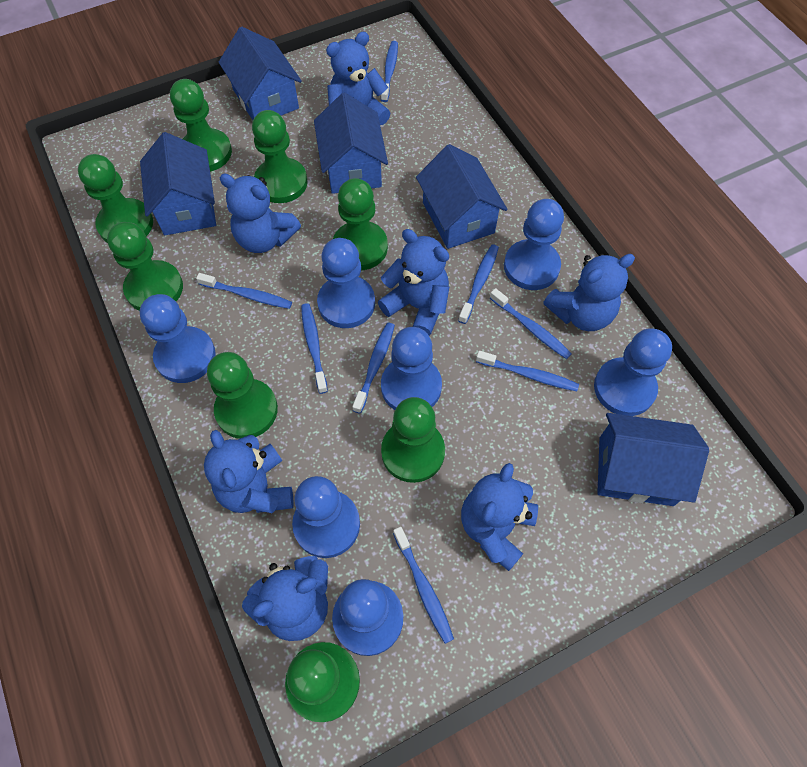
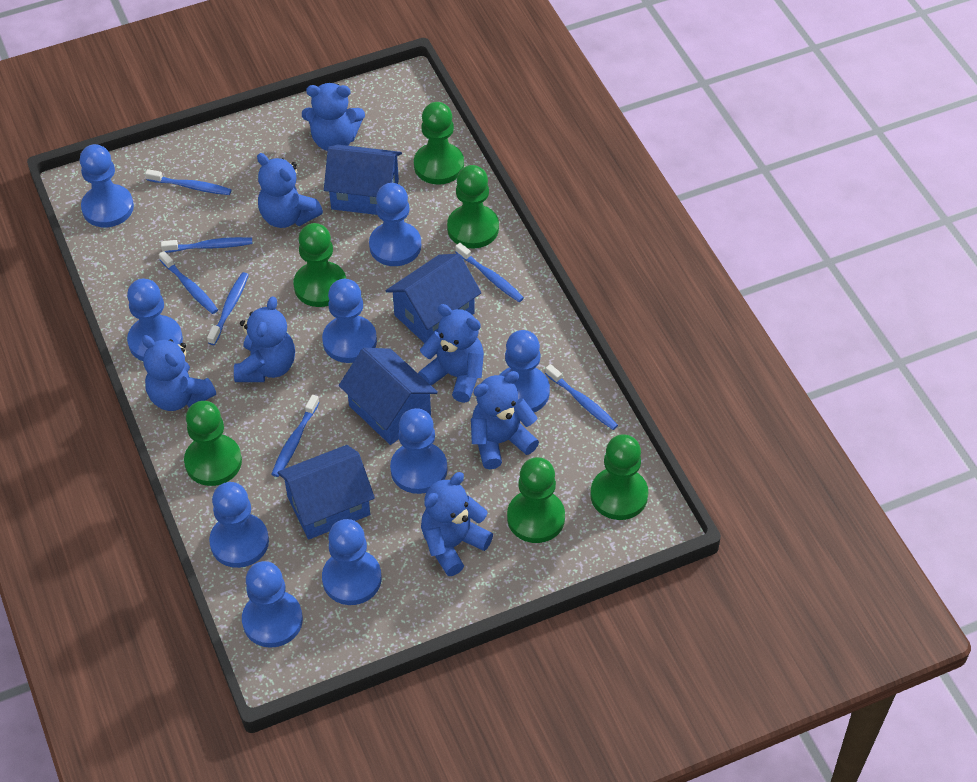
blue house: [140,132,216,235] [219,27,302,120] [314,93,388,194] [416,144,508,249] [597,413,709,506] = 5 -> [278,445,375,540] [324,144,402,215] [339,348,438,445] [386,254,481,343] = 4
blue pawn: [140,294,216,383] [292,476,360,558] [317,238,375,328] [332,579,403,656] [381,327,442,410] [504,199,564,290] [594,328,672,416] = 7 -> [80,144,134,227] [127,279,183,362] [209,482,269,568] [242,561,303,648] [322,279,377,363] [322,519,382,605] [369,183,421,266] [390,408,447,494] [499,330,550,412] = 9
blue toothbrush: [196,273,292,309] [301,303,328,394] [352,323,395,413] [381,41,398,102] [393,527,454,644] [458,245,499,324] [476,351,579,391] [490,288,572,359] = 8 -> [145,169,231,195] [159,251,218,314] [161,237,252,253] [207,272,249,345] [272,395,319,477] [455,243,524,302] [545,364,618,430] = 7
green pawn: [78,154,153,243] [107,222,183,311] [170,79,232,172] [207,352,278,439] [252,110,308,203] [285,642,360,722] [333,178,388,270] [381,397,445,483] = 8 -> [184,401,242,486] [294,223,346,307] [414,102,464,185] [447,165,499,248] [507,457,565,543] [590,434,648,520] = 6

